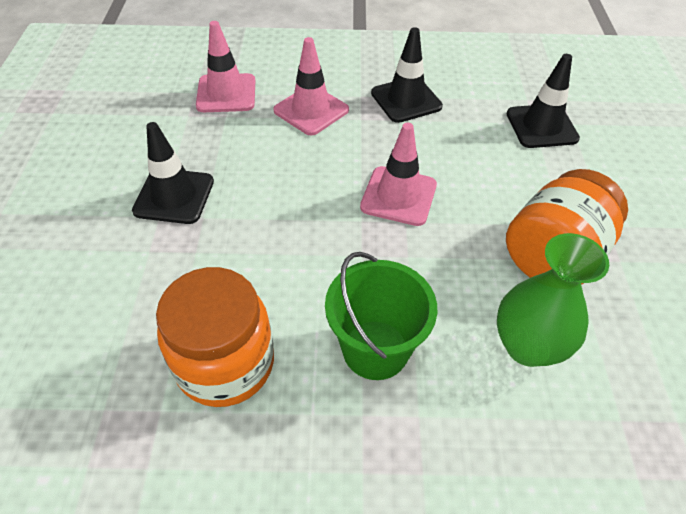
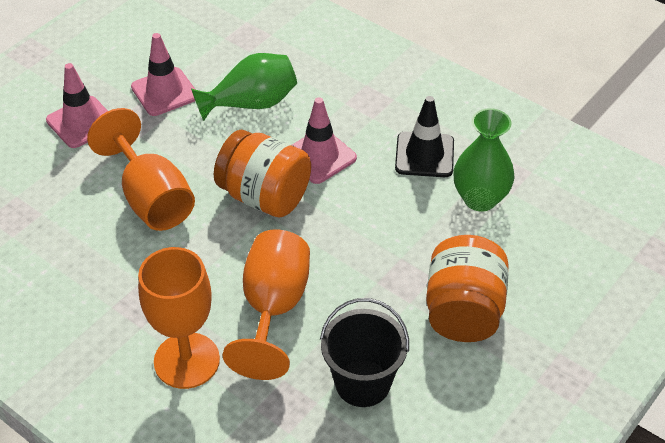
black bucket: none = 0 -> [320,298,409,407] = 1
black traffic cone: [132,122,214,224] [371,27,443,123] [506,54,580,148] = 3 -> [395,96,454,177] = 1
green bucket: [325,252,437,380] = 1 -> none = 0
green vase: [497,233,609,367] = 1 -> [191,53,297,121] [453,108,515,212] = 2
orange goblet: none = 0 -> [87,108,195,231] [138,247,220,389] [223,229,310,380] = 3

